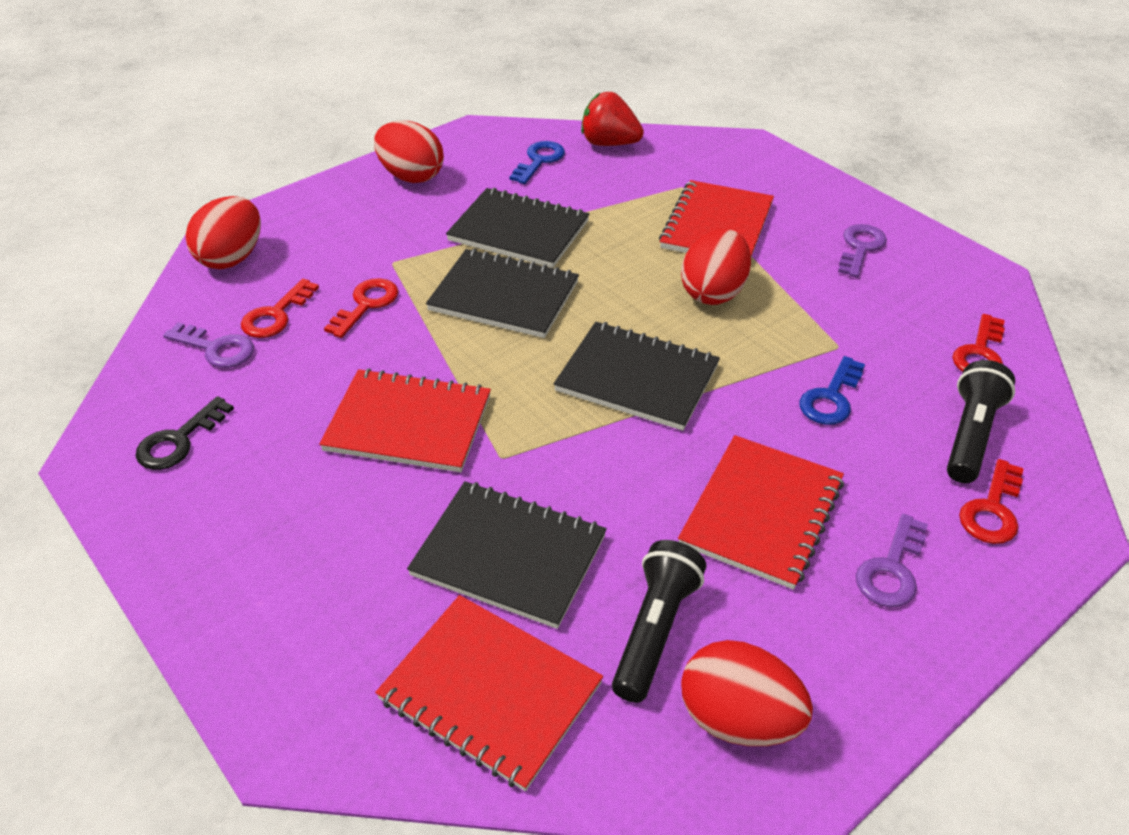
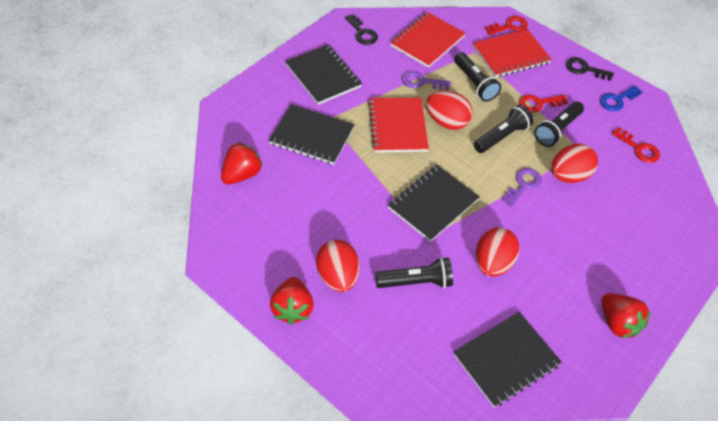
black flashlight: [612,540,706,703] [947,360,1015,484] = 2 -> [375,257,453,288] [454,52,501,102] [474,104,534,153] [534,102,584,147] = 4
black key: [136,396,234,470] = 1 -> [345,14,378,45] [566,57,614,81] = 2
blue key: [510,141,565,184] [799,356,865,425] = 2 -> [600,85,642,111] = 1
purple key: [163,322,254,368] [838,224,887,278] [856,514,928,607] = 3 -> [402,71,451,90] [502,168,542,207] = 2
red key: [241,279,319,338] [324,278,398,338] [952,314,1005,372] [959,459,1024,544] = 4 -> [485,16,528,35] [519,95,568,113] [612,127,660,163] = 3
red notebook: [319,368,491,472] [375,595,603,791] [659,180,774,257] [678,435,844,590] = 4 -> [368,98,429,153] [390,12,466,68] [473,29,552,77] = 3
red strawberry: [581,92,644,146] = 1 -> [221,142,263,184] [270,277,314,325] [601,293,651,338] = 3

